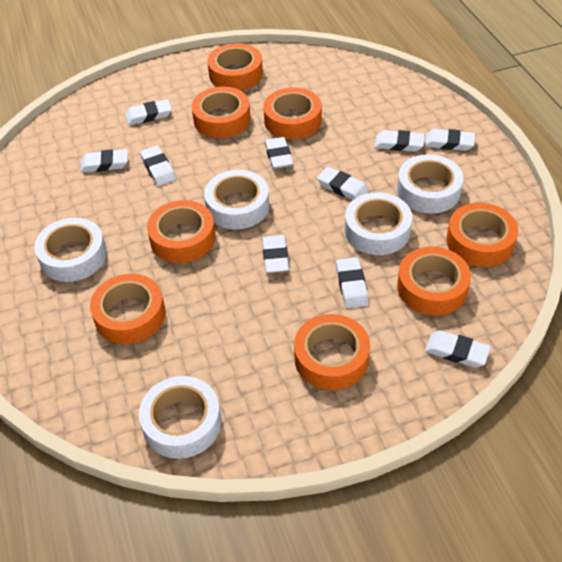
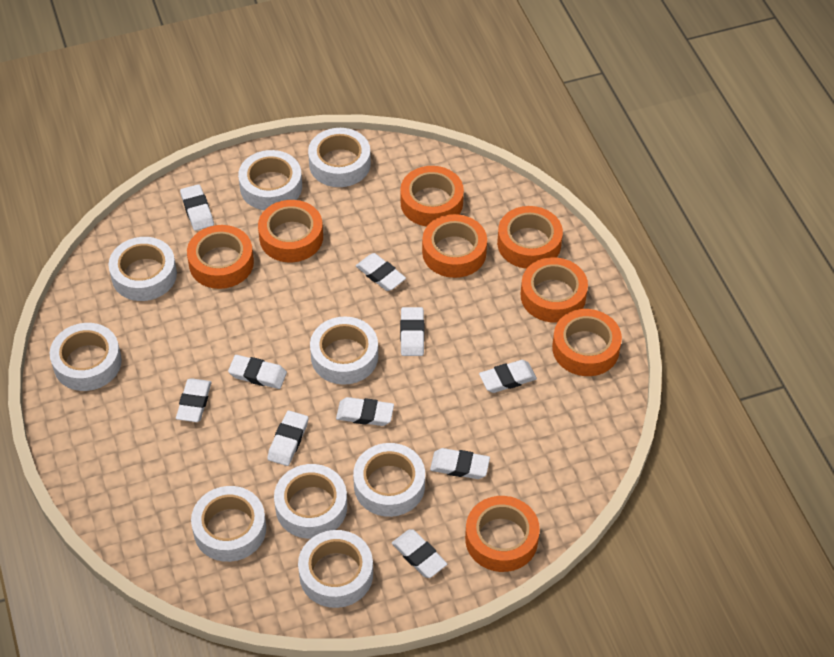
white tape: [34,218,107,282] [139,376,221,459] [204,170,270,230] [345,192,412,255] [397,154,463,214] = 5 -> [50,323,122,391] [108,237,177,301] [191,486,266,562] [238,150,302,210] [274,464,347,539] [298,530,373,608] [308,128,371,187] [310,316,378,385] [353,443,425,517] = 9

